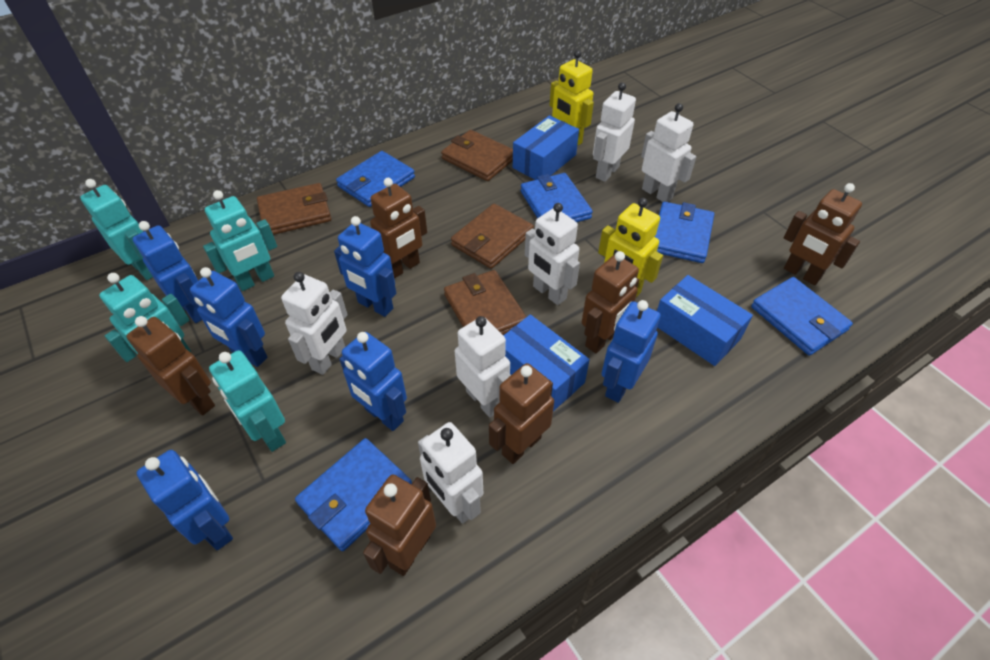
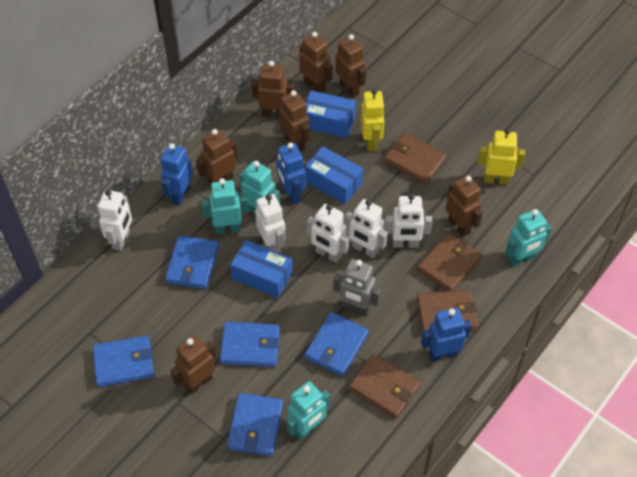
blue robot: [133,221,202,323] [137,450,233,550] [190,267,268,367] [334,216,396,317] [339,332,407,431] [601,300,661,403] = 6 -> [161,143,193,205] [277,142,306,205] [421,308,472,362] = 3
brown robot: [126,316,215,416] [363,474,436,576] [370,178,427,279] [489,363,554,464] [582,251,639,353] [784,183,862,285] = 6 -> [170,335,216,394] [196,129,238,186] [252,61,295,118] [279,90,310,152] [299,32,333,93] [335,34,366,98] [446,175,483,237] = 7
grey robot: none = 0 -> [333,259,381,316] = 1
white robot: [281,272,347,375] [418,422,483,524] [455,316,511,418] [525,203,580,305] [593,82,636,182] [641,103,696,202] = 6 -> [98,189,132,251] [255,194,286,253] [307,204,349,263] [345,199,388,258] [385,193,432,248] = 5

